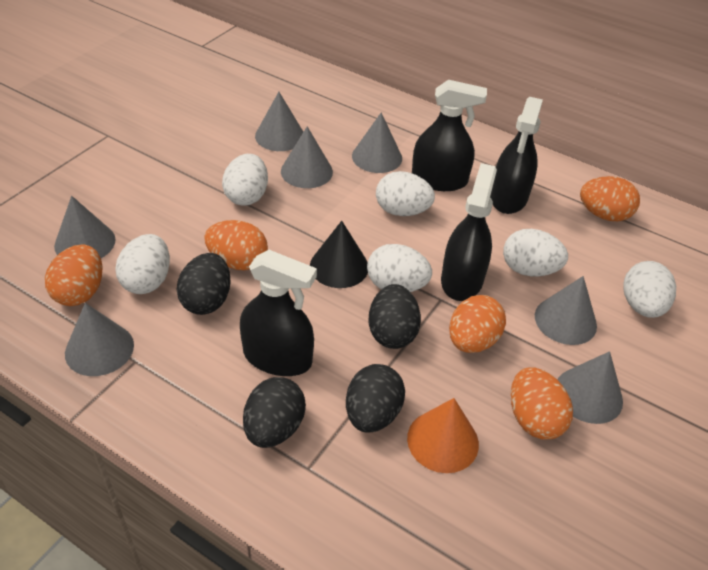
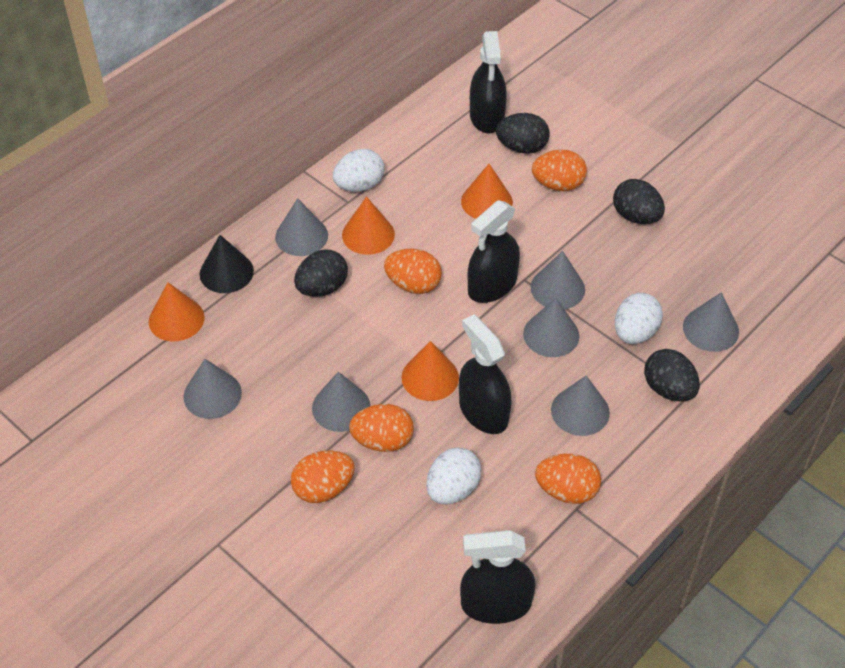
orange cone: [407,398,479,473] = 1 -> [149,282,204,341] [342,197,395,255] [402,341,459,401] [461,164,513,219] = 4
white egg: [115,234,170,294] [222,154,268,206] [367,244,432,292] [376,171,435,216] [503,229,568,276] [623,261,676,318] = 6 -> [333,149,385,192] [426,447,481,504] [615,293,663,344] = 3

